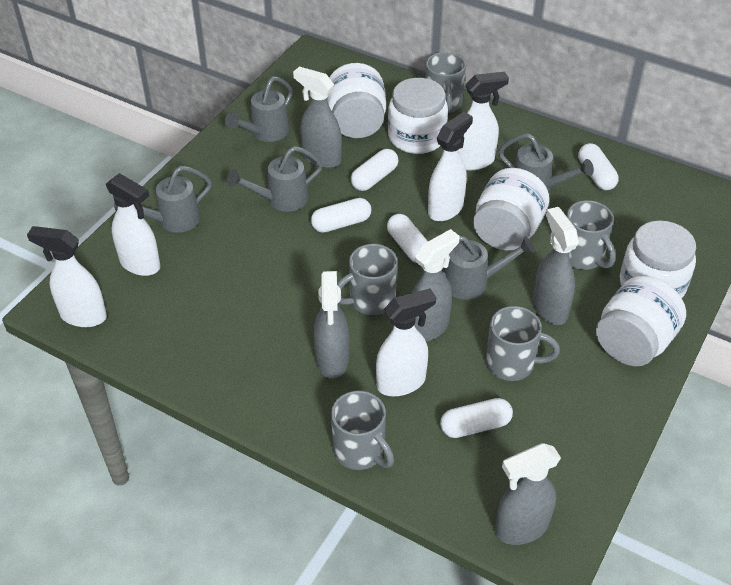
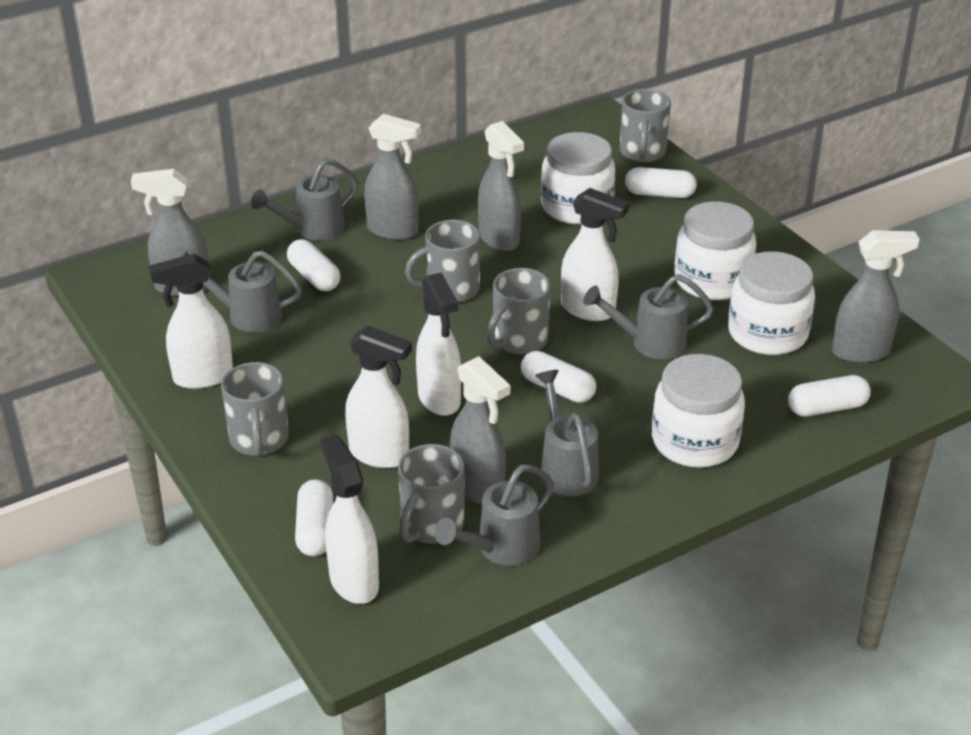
white jar: [327,63,386,138] [388,78,448,154] [473,168,549,251] [596,276,686,366] [620,221,696,298] = 5 -> [541,132,615,224] [652,354,745,468] [674,201,757,300] [728,251,815,355] = 4

